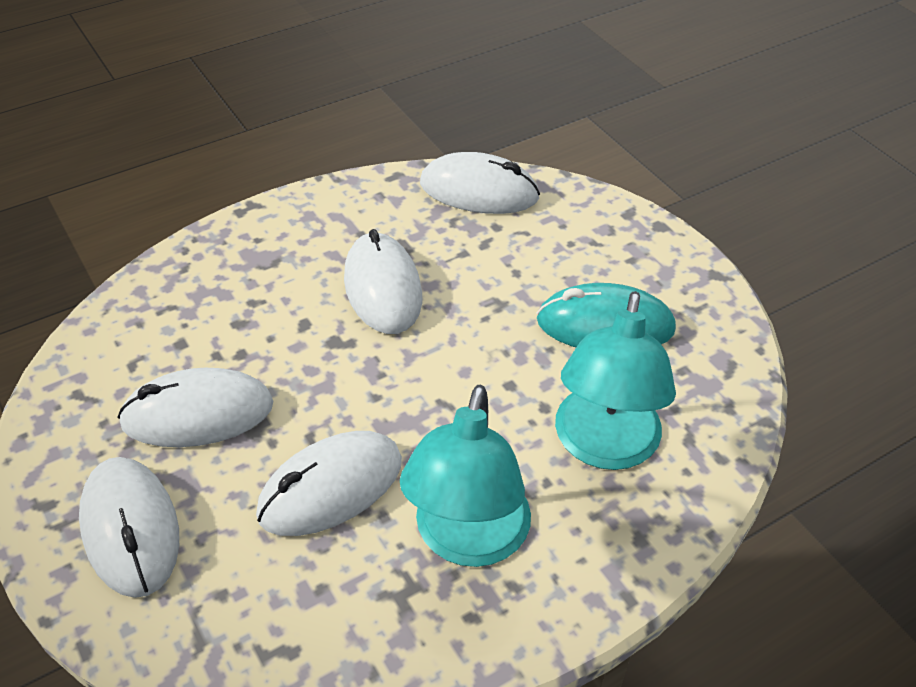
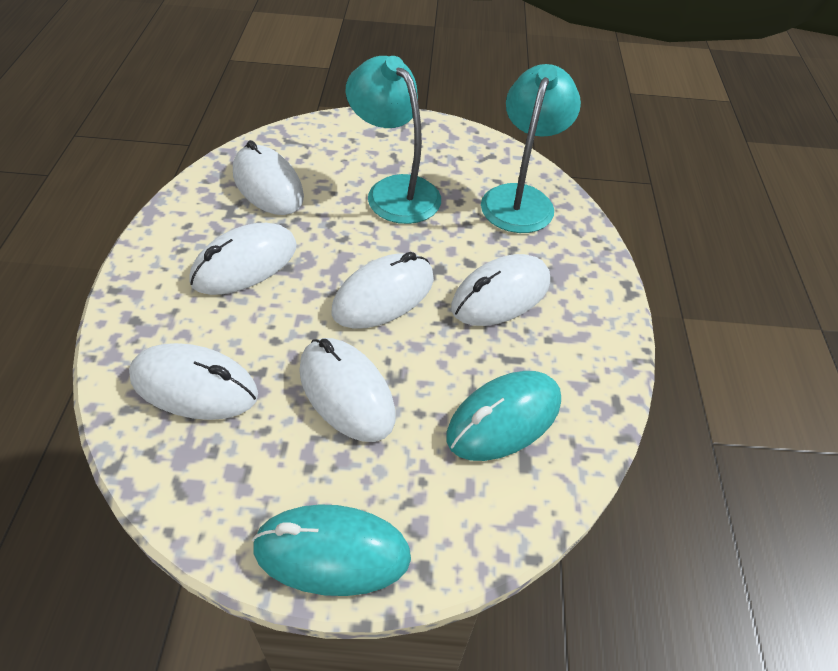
turquoise mouse: [537,283,676,347] = 1 -> [252,504,411,596] [446,371,561,461] = 2
white mouse: [79,457,179,598] [118,368,273,447] [256,431,402,536] [344,229,422,334] [420,152,540,214] = 5 -> [129,343,258,420] [190,223,297,295] [233,140,304,215] [299,338,396,442] [332,252,434,329] [451,254,550,326] = 6

